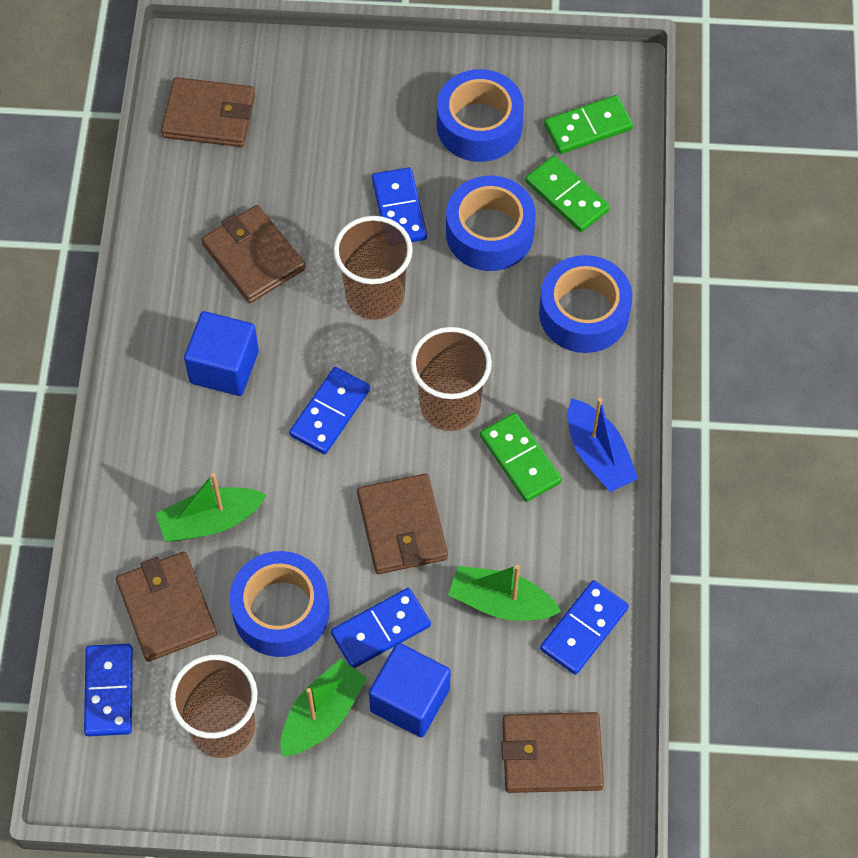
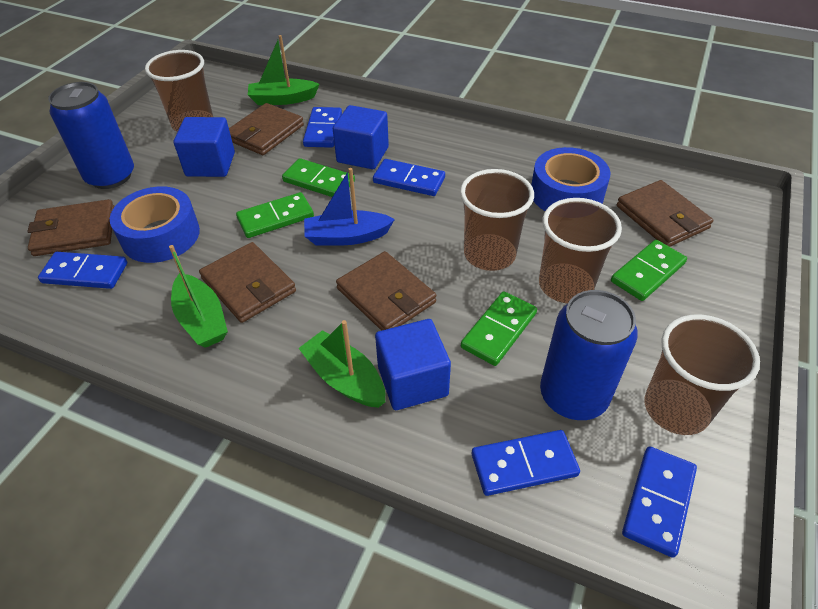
blue can: none = 0 -> [48,82,134,189] [540,290,638,420] = 2
blue cube: [184,311,259,396] [369,643,451,737] = 2 -> [174,117,235,177] [333,105,389,169] [375,319,451,410] = 3
blue tape: [230,551,330,657] [437,69,524,162] [446,176,536,271] [539,255,632,353] = 4 -> [110,186,200,263] [531,147,610,211] = 2
brown cup: [169,654,257,758] [333,216,413,320] [410,327,492,431] = 3 -> [145,50,213,132] [460,169,534,271] [539,198,622,303] [644,315,760,435] = 4
green domino: [480,413,562,502] [525,155,610,232] [544,95,633,154] = 3 -> [236,192,314,238] [282,158,355,197] [461,291,537,366] [611,240,687,301] = 4

